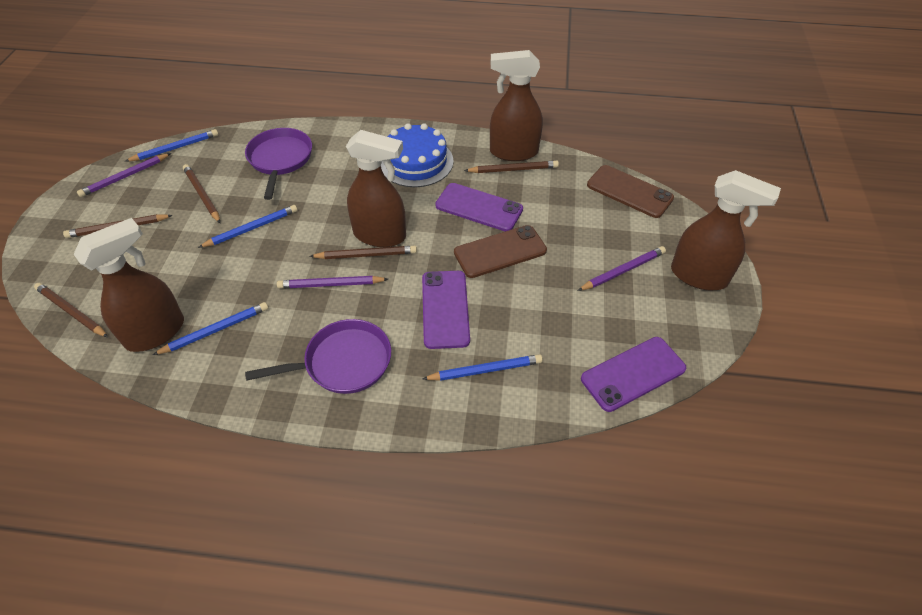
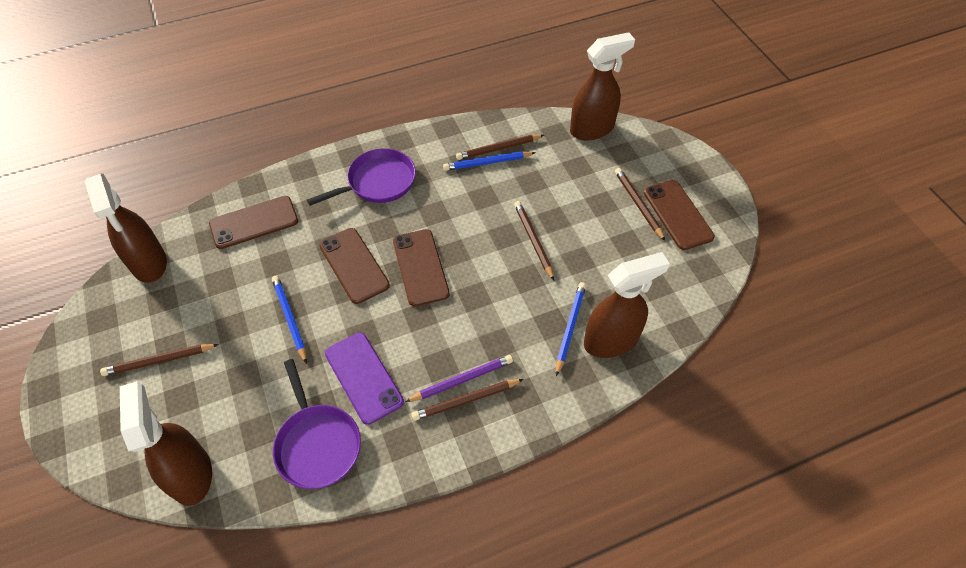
blue cake: [381,123,454,187] = 1 -> none = 0
blue pencil: [125,129,218,162] [153,302,268,355] [198,205,298,248] [423,354,543,381] = 4 -> [272,276,307,364] [443,151,536,171] [556,282,586,376] = 3
brown phone: [454,225,547,278] [587,165,674,218] = 2 -> [209,196,298,249] [319,228,390,304] [393,229,450,306] [644,180,715,250] = 4
purple pencil: [77,153,171,197] [277,276,388,289] [578,246,666,291] = 3 -> [405,355,513,402] = 1
purple phone: [422,271,470,349] [435,183,523,231] [581,337,686,412] = 3 -> [325,333,404,425] = 1

